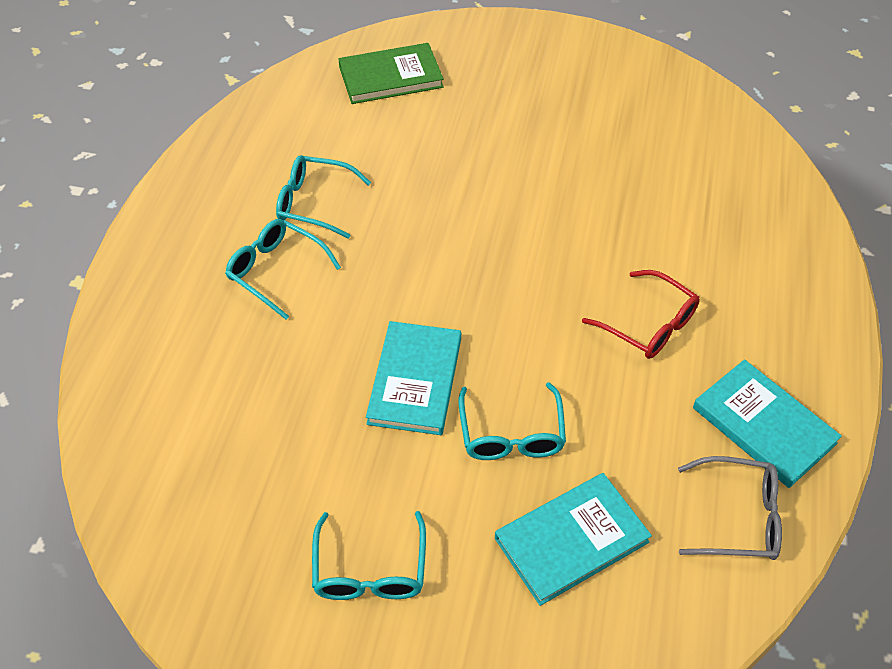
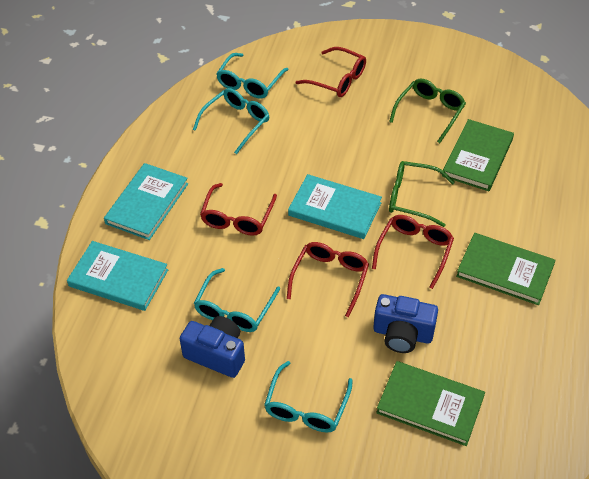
blue camera: none = 0 -> [180,316,245,378] [373,294,438,353] = 2
green book: [339,43,444,104] = 1 -> [376,361,485,446] [442,119,514,191] [456,233,556,305] = 3
green glasses: none = 0 -> [389,79,466,143] [389,161,455,227] = 2
grey glasses: [678,456,782,560] = 1 -> none = 0
red glasses: [582,270,700,359] = 1 -> [200,183,277,236] [287,242,369,317] [296,47,366,97] [372,215,454,289] = 4

